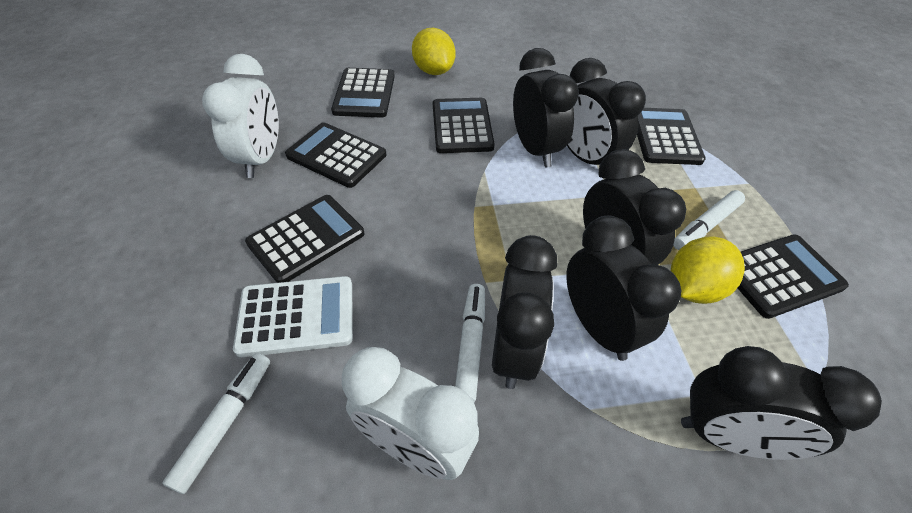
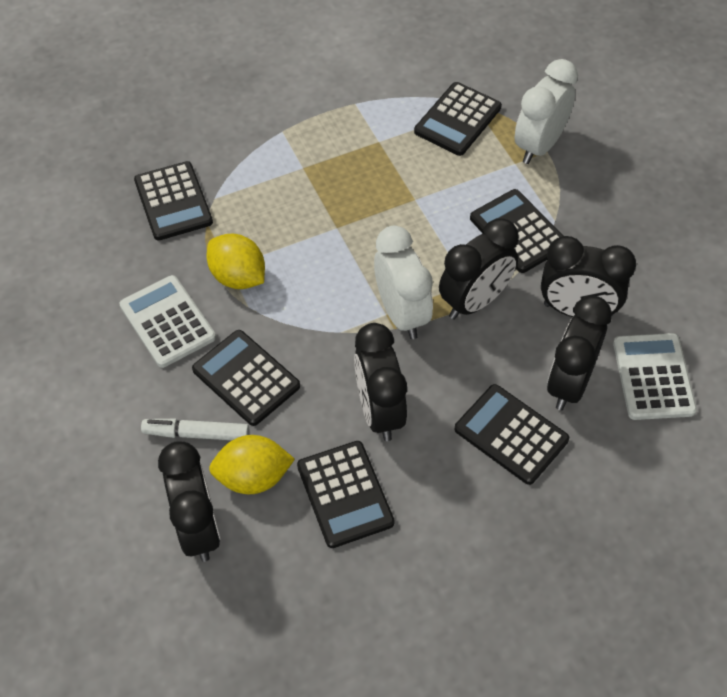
black clock: [492,235,557,389] [513,48,579,167] [566,216,681,361] [567,58,646,165] [583,149,686,265] [681,346,882,460] = 6 -> [158,441,220,562] [354,323,407,441] [439,218,519,319] [541,236,636,317] [547,296,612,410] = 5
white calculator: [233,276,353,357] = 1 -> [119,275,216,368] [613,333,697,420] = 2
white marker: [162,353,270,494] [455,284,485,402] [673,190,745,250] = 3 -> [141,419,249,440] = 1

